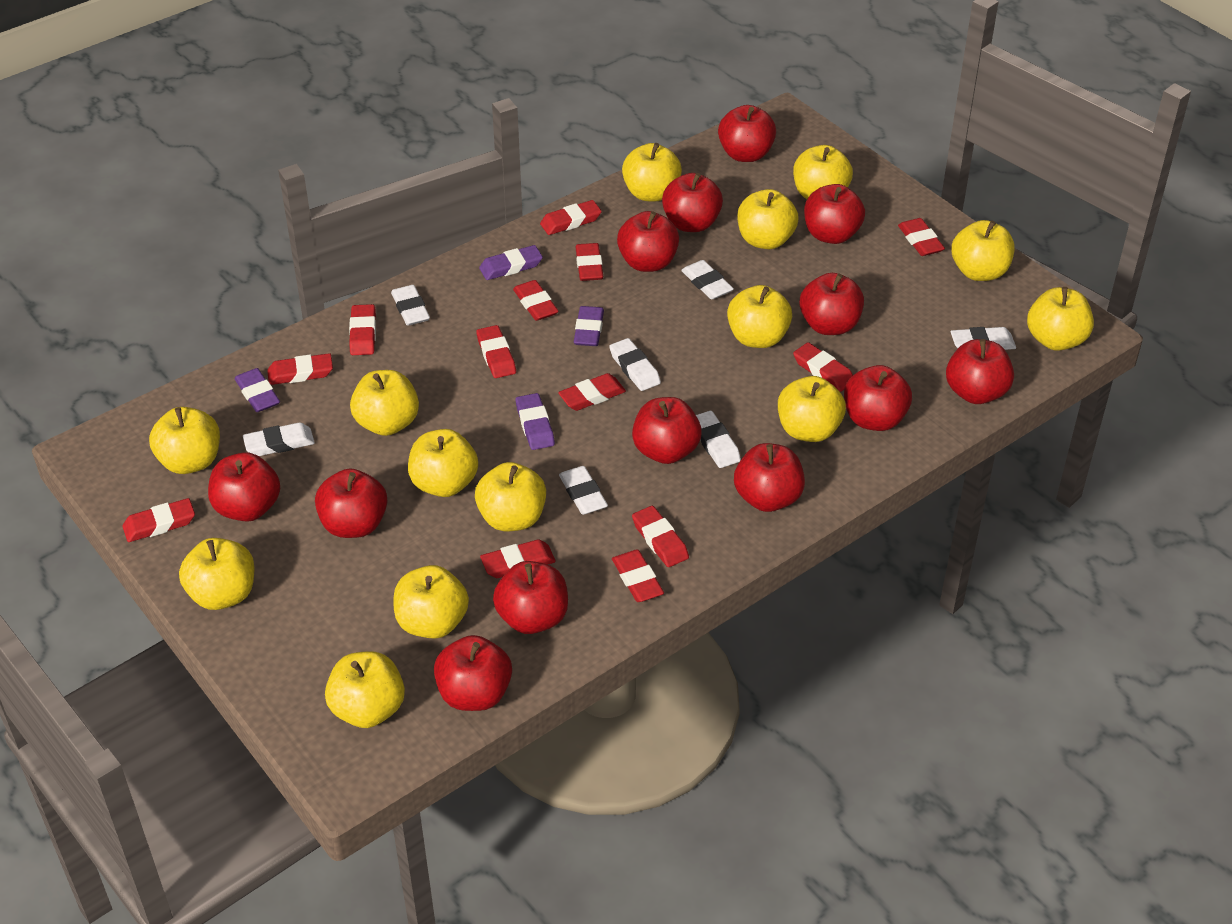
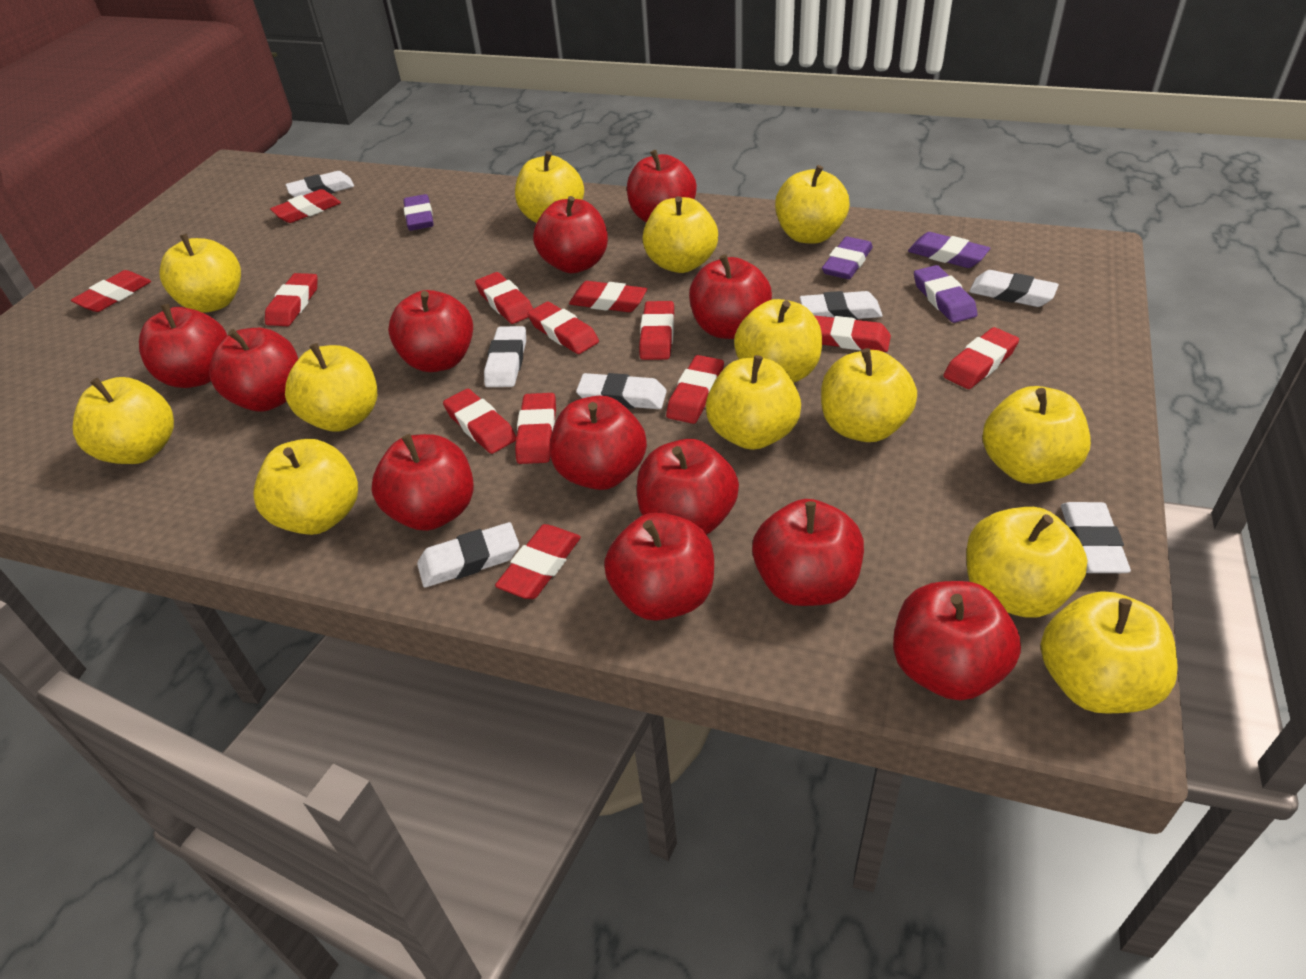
red apple: [208,452,280,522] [315,469,387,538] [434,635,512,711] [493,561,568,634] [617,211,679,272] [632,397,702,464] [662,173,723,232] [718,105,776,162] [734,443,805,512] [800,273,864,335] [804,184,865,244] [844,365,912,431] [946,339,1014,404] = 13 -> [139,304,227,388] [209,328,298,412] [372,434,474,531] [388,290,473,372] [533,196,608,273] [550,395,647,490] [604,512,714,621] [627,150,697,222] [637,439,739,535] [689,254,772,339] [752,499,864,606] [893,581,1021,700] = 12
yellow apple: [149,407,220,474] [179,538,255,610] [325,651,405,728] [350,370,419,436] [394,565,469,639] [408,429,478,497] [475,462,546,531] [622,143,682,201] [727,285,792,348] [737,189,799,249] [778,376,846,442] [793,145,853,199] [951,220,1014,281] [1027,287,1094,351] = 14 -> [73,377,174,464] [160,234,241,313] [253,439,358,535] [285,343,377,432] [515,151,584,223] [643,196,718,273] [706,355,801,450] [734,299,822,383] [775,165,850,244] [821,348,917,442] [966,507,1087,618] [982,386,1091,484] [1041,592,1178,714] = 13

